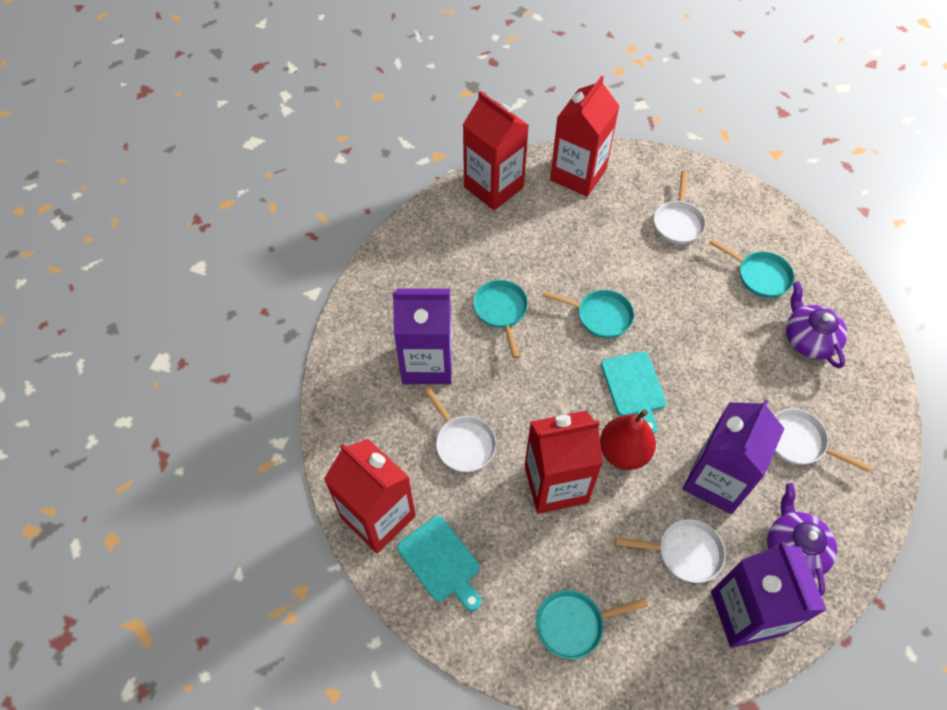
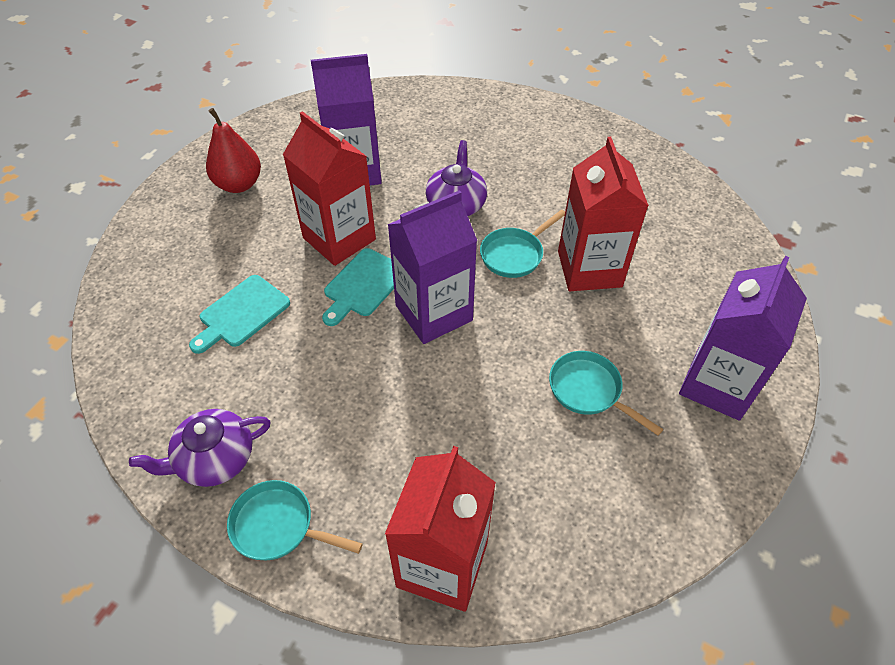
red carton: [324,439,416,553] [463,91,529,210] [525,411,603,514] [550,76,619,197] = 4 -> [283,111,376,266] [385,446,496,612] [558,137,649,291] = 3
turquoise pan: [473,280,528,358] [536,590,648,659] [542,290,634,338] [709,239,794,298] = 4 -> [227,480,363,560] [480,209,565,278] [549,351,663,436] = 3
white pan: [423,387,496,472] [615,519,726,583] [654,171,706,244] [774,409,871,472] = 4 -> none = 0

